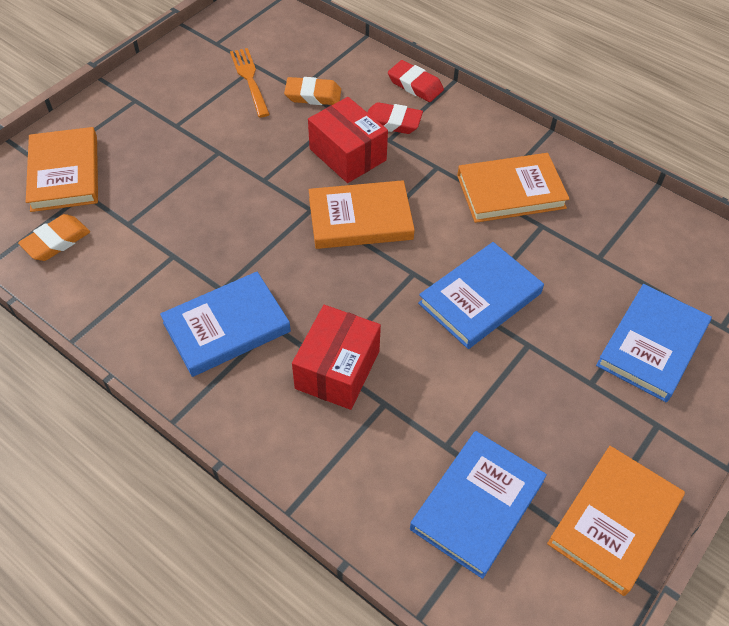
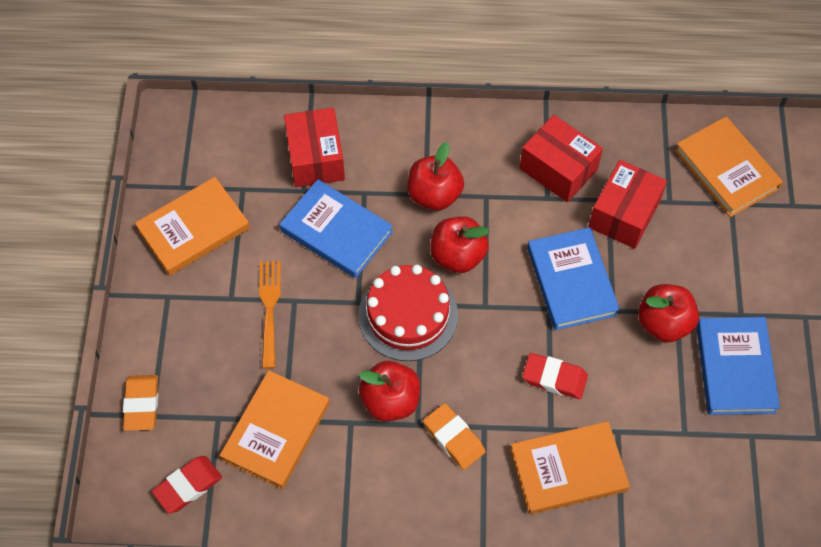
blue book: [160,272,291,377] [410,431,547,579] [418,242,544,349] [596,284,712,402] = 4 -> [279,179,393,278] [527,227,620,330] [696,317,780,415] = 3
red apple: none = 0 -> [358,361,420,422] [407,142,464,211] [430,217,489,273] [638,284,699,342] = 4
red box: [292,305,381,410] [308,97,388,183] = 2 -> [284,108,345,187] [520,115,603,202] [589,160,667,249] = 3
red cake: none = 0 -> [358,265,458,361] = 1

